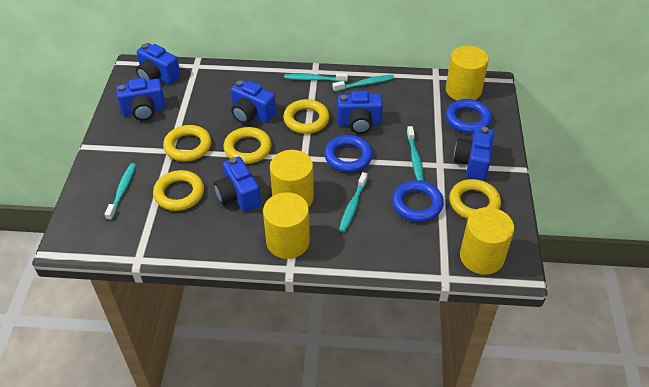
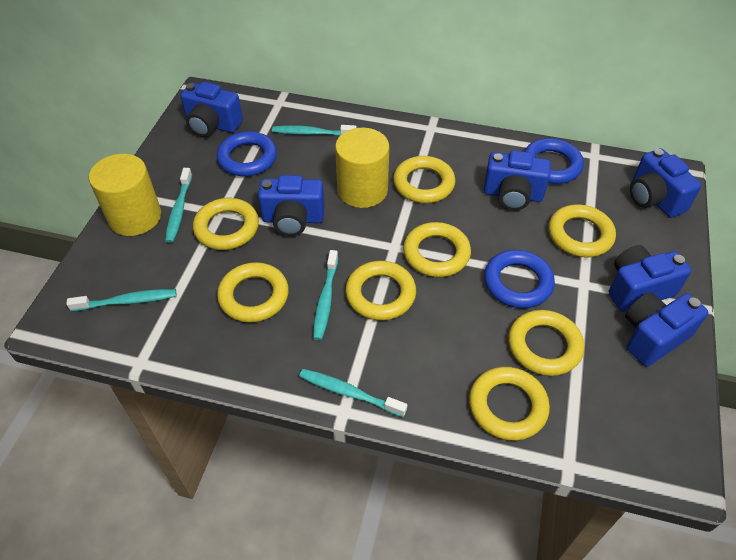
yellow cylinder: [263,192,310,259] [270,150,314,207] [446,46,489,100] [460,207,514,275] = 4 -> [89,154,161,236] [335,128,389,208] = 2
yellow ring: [153,170,204,211] [163,125,211,162] [223,127,271,164] [283,99,330,134] [449,179,501,219] = 5 -> [193,198,259,250] [217,262,289,323] [345,261,416,321] [393,156,456,203] [403,222,471,277] [469,367,550,441] [508,310,584,376] [549,204,616,258] = 8

